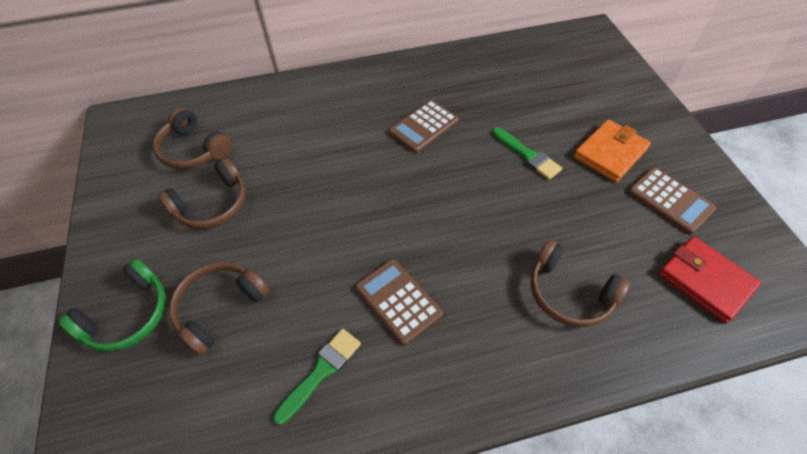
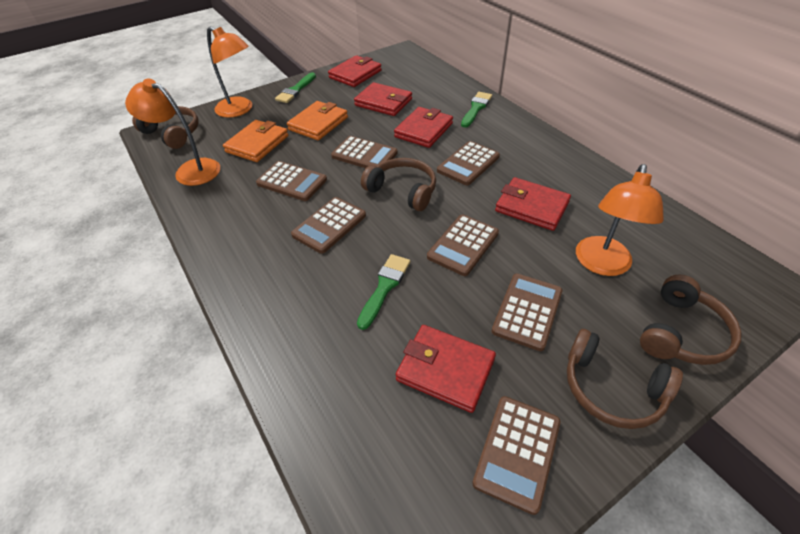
brown calculator: [355,259,443,345] [389,100,459,153] [628,167,716,234] = 3 -> [256,161,327,201] [291,197,366,254] [331,136,398,168] [427,215,499,276] [437,141,500,185] [472,396,561,515] [492,274,562,351] = 7
green brush: [273,329,361,425] [492,127,562,180] = 2 -> [275,72,316,103] [357,254,410,330] [461,92,492,128] = 3
green headphones: [58,258,166,351] = 1 -> none = 0
orange lamp: none = 0 -> [125,79,220,186] [207,26,252,118] [576,164,664,276] = 3
orange wallet: [574,119,651,182] = 1 -> [223,120,288,162] [287,101,348,140] = 2
red wallet: [658,236,761,323] = 1 -> [328,55,382,87] [354,82,412,116] [394,107,453,148] [396,325,496,413] [495,177,571,231] = 5

